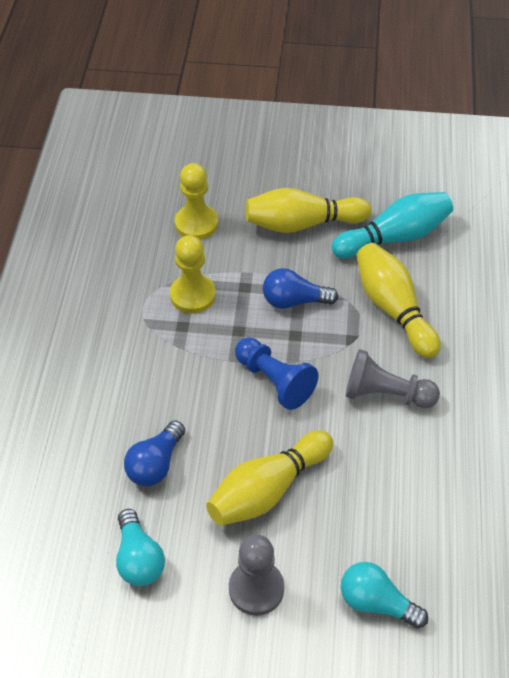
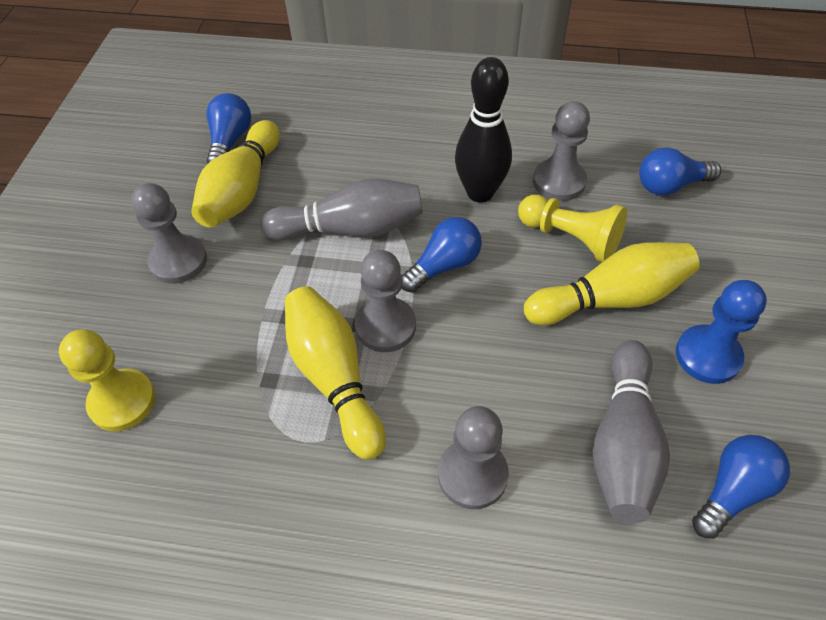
black bowling pin: none = 0 -> [455,57,512,203] = 1
blue light bulb: [124,420,185,486] [263,268,338,309] = 2 -> [207,93,251,164] [402,217,482,293] [639,147,721,196] [692,435,790,539] = 4
grey bowling pin: none = 0 -> [260,179,423,240] [593,340,670,523] = 2
grey pawn: [229,534,284,616] [346,349,440,408] = 2 -> [131,183,207,284] [355,250,416,352] [438,406,509,509] [533,101,590,201] = 4
turquoise bowling pin: [332,192,453,259] = 1 -> none = 0
turquoise light bulb: [116,509,165,586] [341,562,428,629] = 2 -> none = 0

